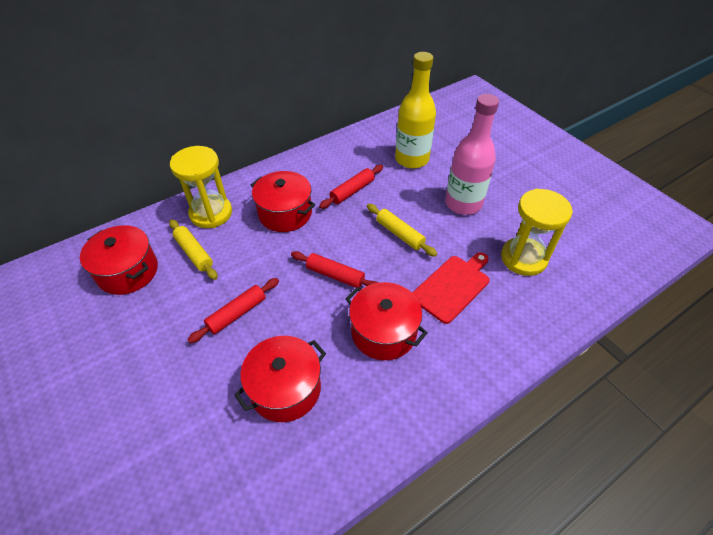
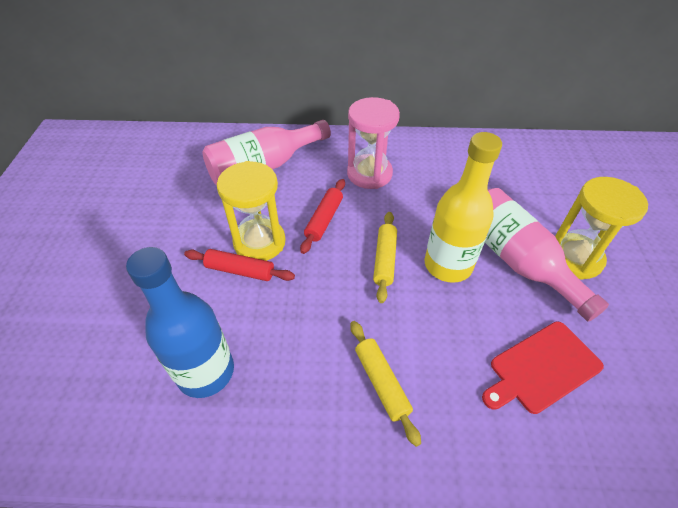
blue bottle: none = 0 -> [126,247,234,398] = 1
pink bottle: [445,94,499,215] = 1 -> [202,120,331,185] [485,188,609,322] = 2
pink hourglass: none = 0 -> [347,97,400,189] = 1
red pot: [80,225,158,295] [234,336,326,422] [251,171,315,232] [345,282,428,360] = 4 -> none = 0
red rolling pin: [188,278,279,343] [291,251,378,288] [319,165,383,209] = 3 -> [184,249,295,281] [300,179,345,254] = 2

